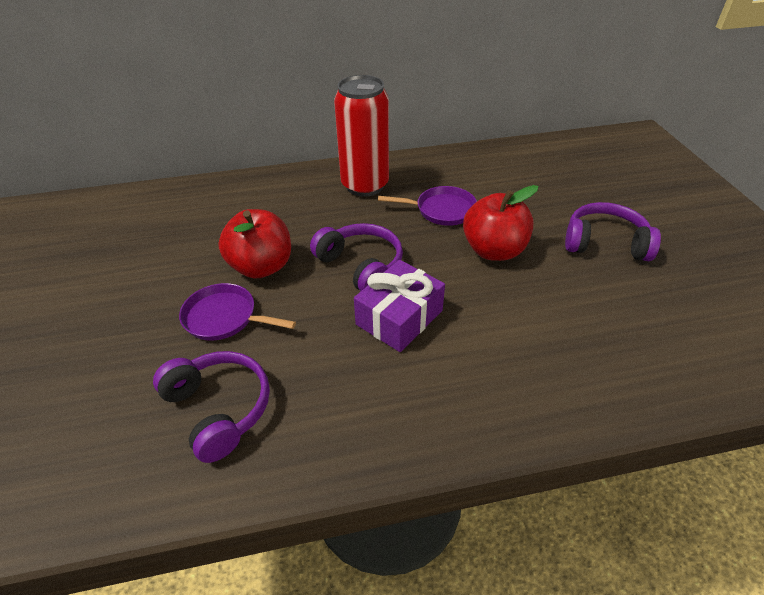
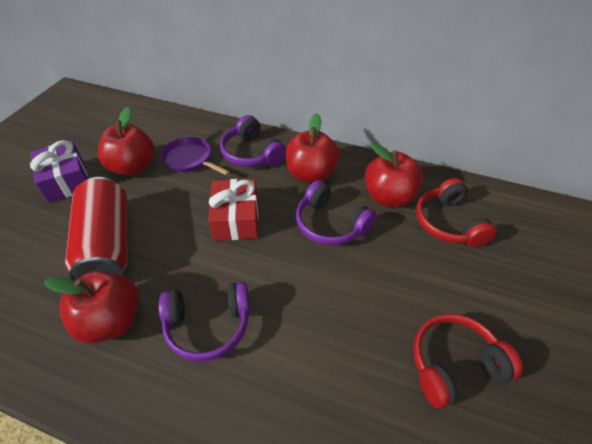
purple pan: [179,283,296,341] [378,186,477,226] = 2 -> [161,137,230,175] = 1
red apple: [218,209,291,279] [463,185,539,261] = 2 -> [44,270,139,344] [98,107,155,176] [285,113,339,183] [365,143,423,207] = 4
red gift: none = 0 -> [208,179,258,241] = 1
red headphones: none = 0 -> [413,314,523,409] [416,178,497,247] = 2

